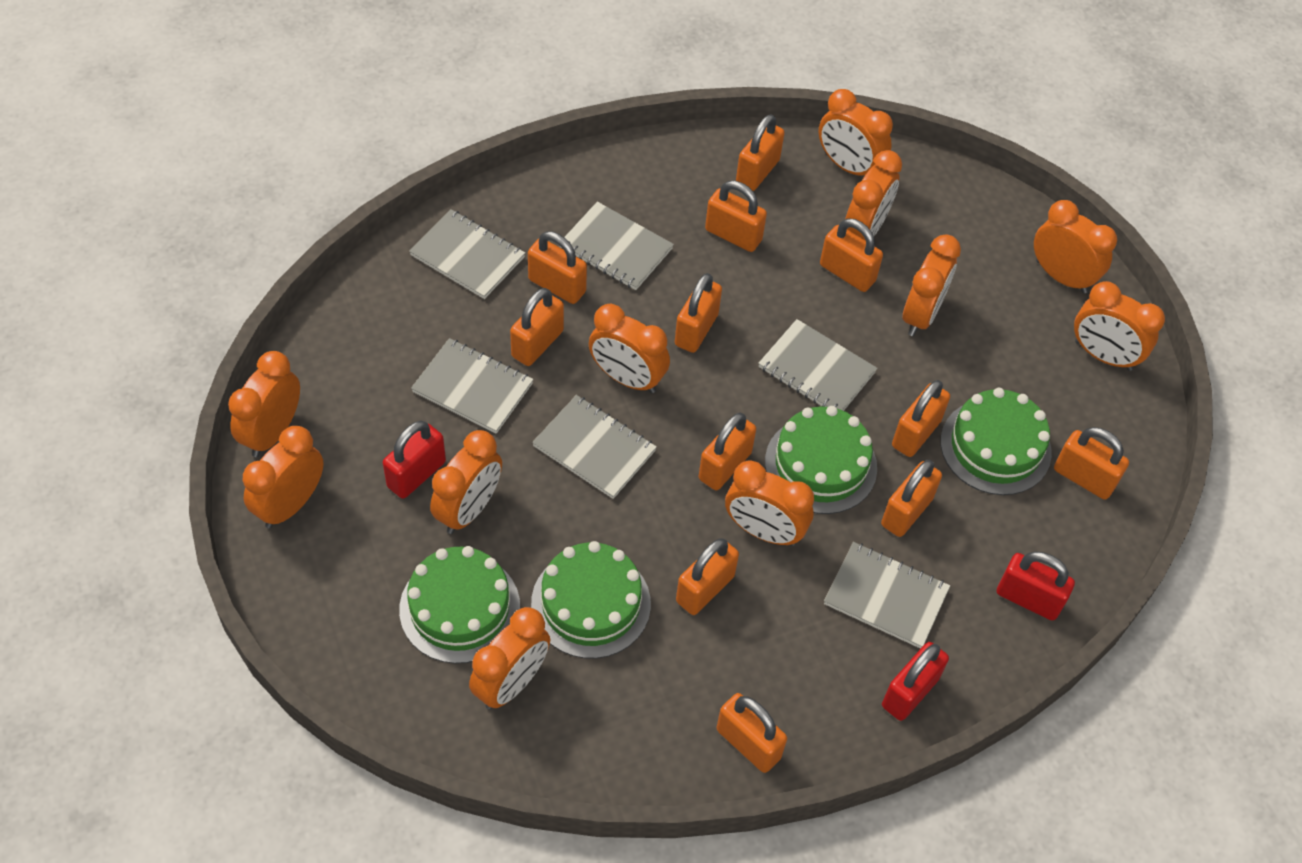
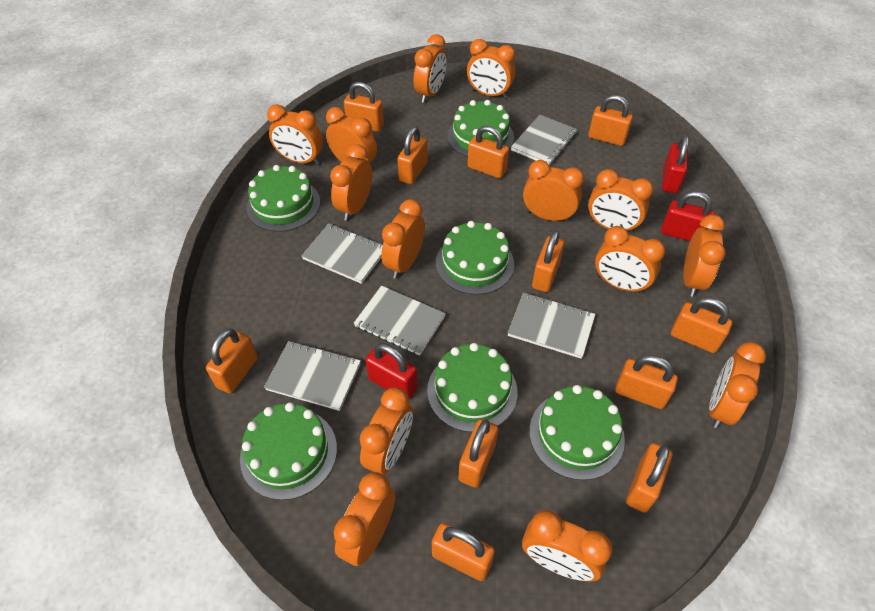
green cake: [399,546,520,664] [531,541,651,659] [765,406,877,514] [941,388,1052,495] = 4 -> [240,402,337,500] [246,165,320,232] [427,343,518,432] [436,221,514,295] [447,100,514,157] [529,385,625,480] = 6
grey notebook: [409,209,525,299] [411,338,534,434] [532,395,657,499] [560,202,674,290] [758,319,877,411] [824,542,950,649] = 6 -> [264,341,361,411] [301,224,383,284] [354,286,446,356] [508,293,596,359] [511,115,577,165] = 5
orange clock: [228,351,300,457] [243,426,324,528] [430,430,502,534] [469,607,550,709] [589,304,670,393] [725,460,814,546] [819,89,893,176] [845,150,902,241] [903,234,961,336] [1034,200,1117,294] [1074,281,1165,371] = 11 -> [267,104,323,165] [326,107,377,163] [330,144,372,221] [334,472,395,566] [360,387,413,474] [381,199,425,279] [414,34,447,103] [467,39,515,99] [522,510,612,581] [523,160,584,222] [588,169,653,233] [595,226,665,294] [683,215,725,297] [709,342,766,428] = 14
orange padlock: [510,288,564,366] [528,231,587,304] [675,273,722,353] [676,538,739,615] [699,413,756,490] [705,181,767,252] [717,693,787,773] [736,114,785,191] [820,219,883,292] [881,460,942,537] [892,380,950,457] [1054,427,1129,500] = 12 -> [206,328,258,393] [344,82,384,132] [397,127,427,184] [432,523,495,581] [458,419,498,488] [467,126,509,179] [532,230,565,292] [588,95,633,146] [615,355,678,409] [626,443,673,513] [671,297,732,353] = 11

